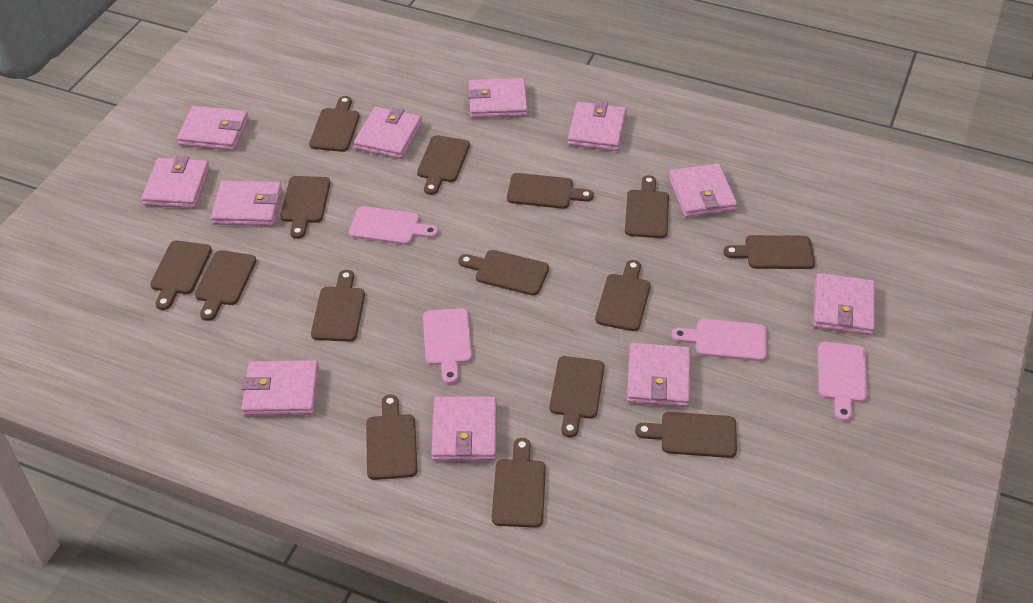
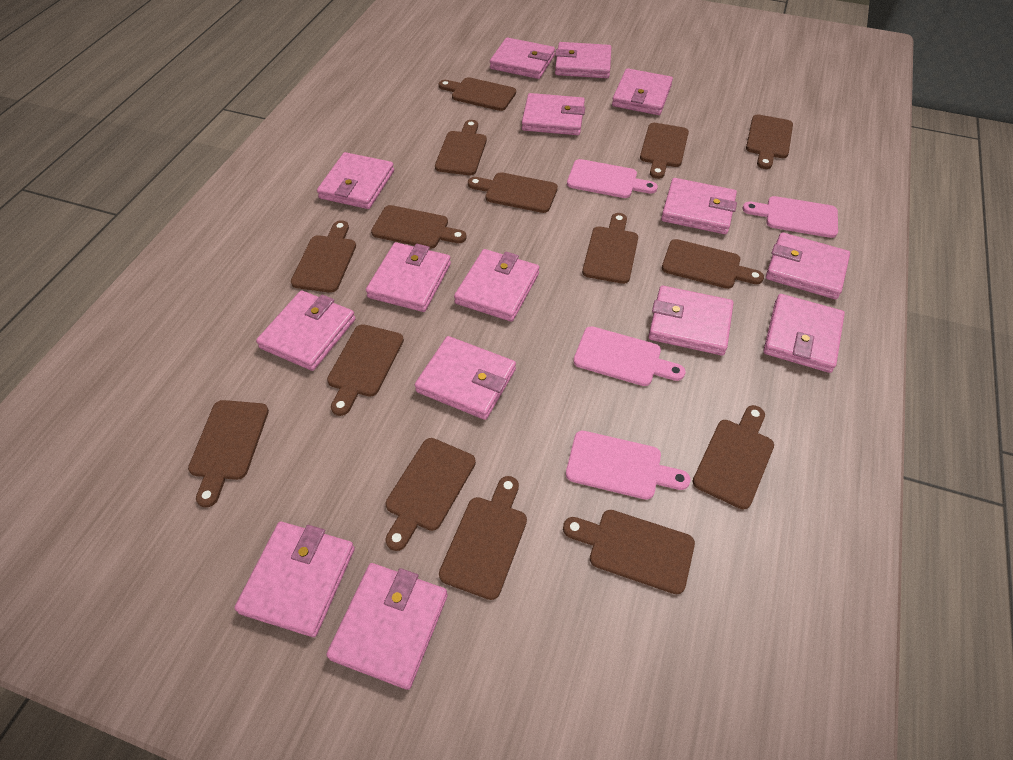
pink wallet: [141,156,210,208] [177,106,249,151] [211,181,282,226] [242,360,319,416] [354,107,422,159] [431,396,497,461] [468,78,528,118] [568,101,626,151] [627,343,690,407] [669,163,738,218] [813,273,875,335] = 11 -> [234,522,355,637] [256,290,356,371] [317,152,394,209] [326,563,448,690] [366,242,451,312] [415,336,516,420] [454,249,539,322] [490,37,555,79] [522,93,585,135] [555,42,611,78] [612,68,673,115] [648,286,734,356] [661,178,737,234] [763,294,845,373] [766,232,850,299] = 15

